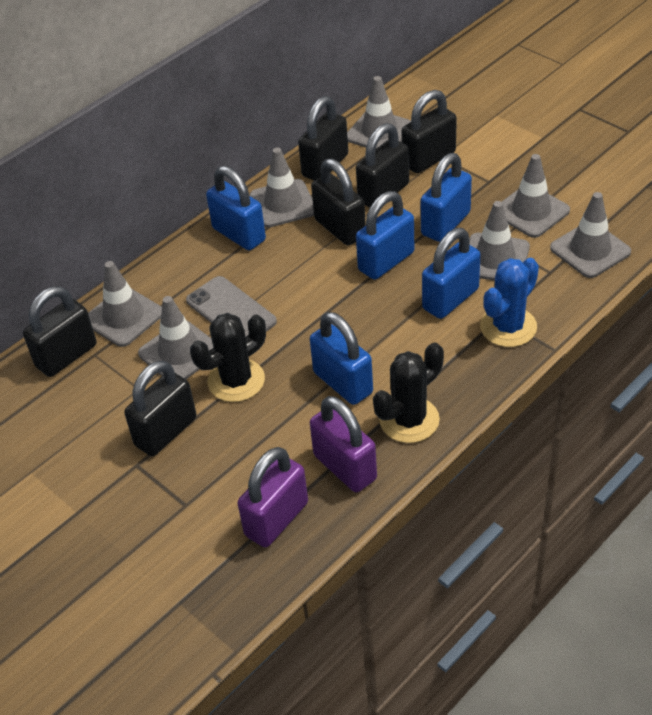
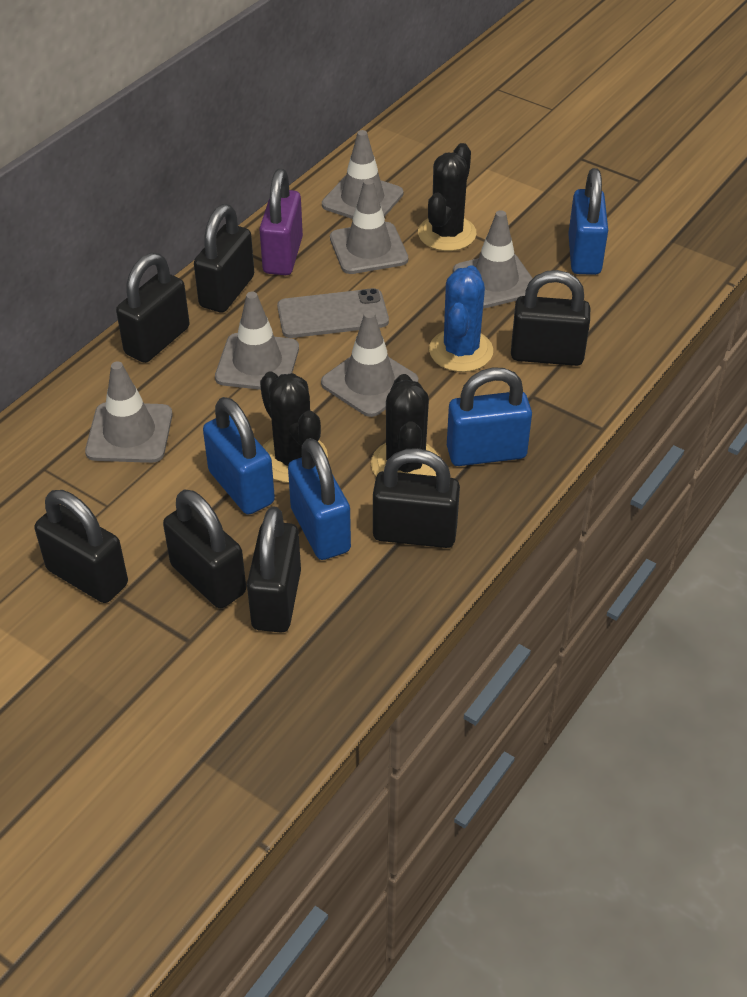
black cactus: [190,313,266,402] [373,343,444,443] = 2 -> [260,371,328,483] [371,374,439,477] [418,143,477,251] = 3
black padlock: [23,286,96,377] [124,361,196,456] [298,96,348,180] [311,159,366,246] [356,123,409,208] [402,90,457,173] = 6 -> [35,490,128,603] [116,253,190,363] [163,489,246,609] [194,204,254,313] [247,506,301,632] [373,448,460,548] [511,270,590,366] = 7
blue padlock: [206,166,266,251] [310,312,373,405] [356,191,414,280] [421,153,472,242] [422,228,481,319] = 5 -> [203,397,275,515] [288,438,351,560] [447,367,532,466] [568,168,608,275] = 4
grey traffic cone: [88,261,162,347] [138,296,213,379] [250,148,314,228] [347,76,411,149] [469,201,530,281] [502,154,570,238] [550,192,631,278] = 7 -> [85,361,173,463] [215,292,299,390] [321,311,418,417] [322,130,403,219] [330,179,408,274] [453,210,533,308] = 6
purple padlock: [238,447,308,547] [310,396,377,492] = 2 -> [259,169,303,275] = 1

